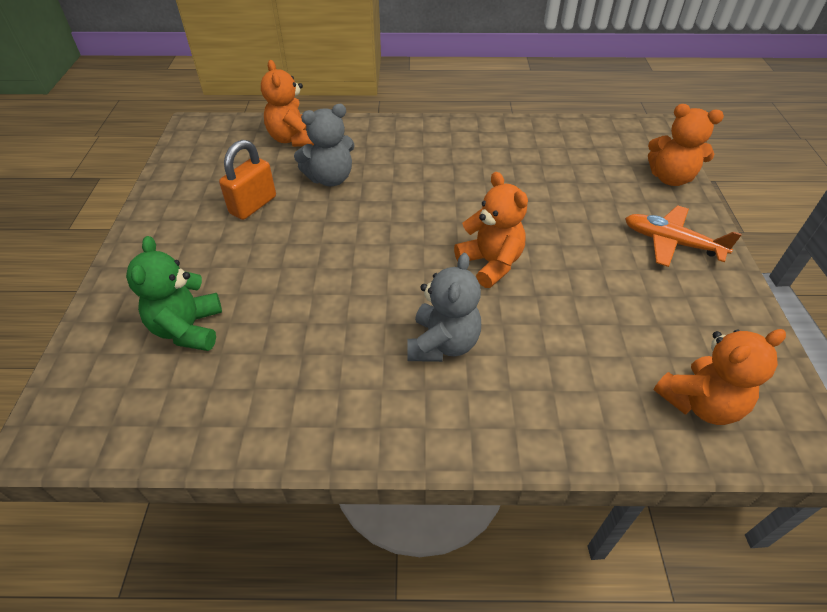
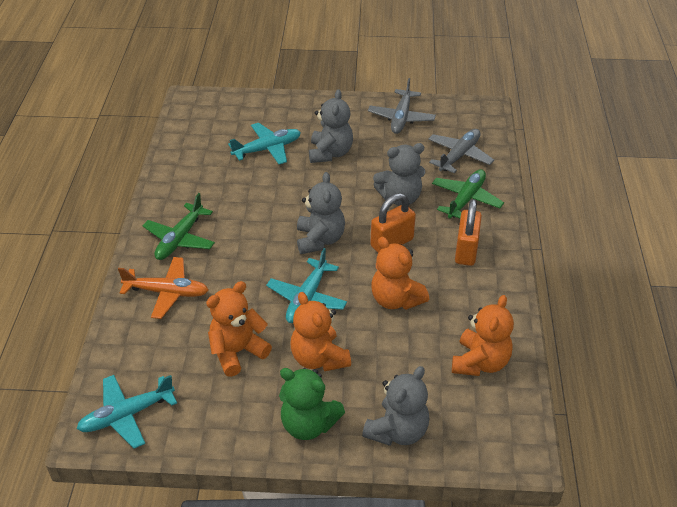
green plane: none = 0 -> [143,193,215,260] [432,169,504,218] = 2
grey plane: none = 0 -> [368,78,436,134] [428,129,494,173] = 2
grey teddy bear: [294,104,355,186] [407,253,481,362] = 2 -> [297,172,345,254] [309,89,353,163] [362,366,429,446] [373,143,425,206] = 4
orange padlock: [219,140,276,220] = 1 -> [370,193,416,253] [455,199,482,266] = 2
turquoise plane: none = 0 -> [77,375,177,449] [228,123,301,164] [266,248,347,323] = 3

